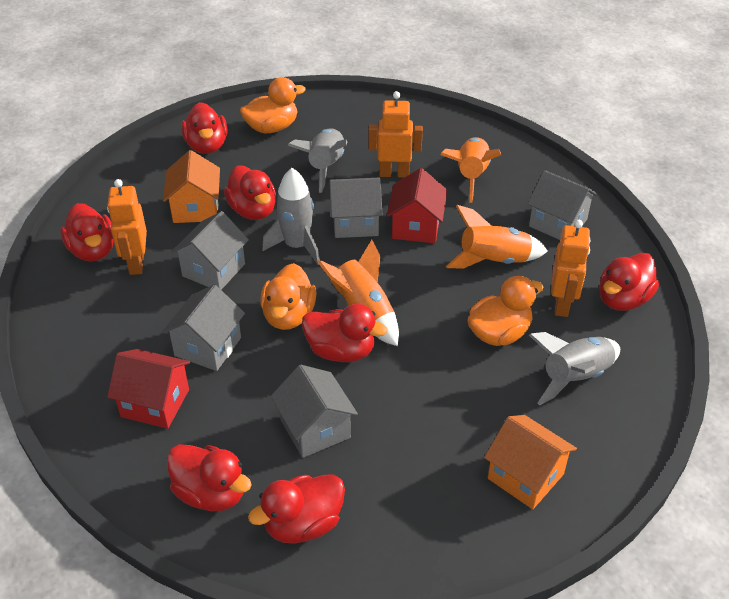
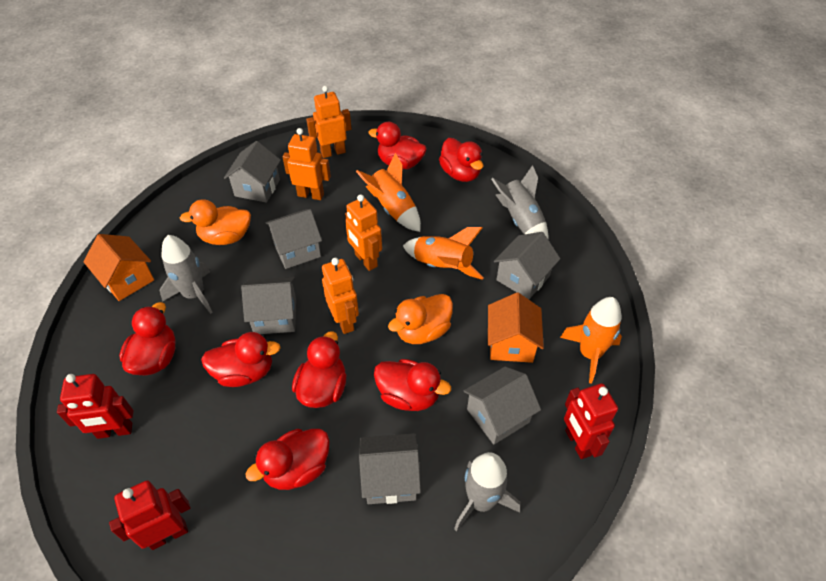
grey house: [162,284,245,371] [171,211,249,290] [271,365,358,458] [329,178,382,238] [527,170,597,240] = 5 -> [224,141,281,203] [241,277,296,334] [265,209,322,269] [359,433,421,504] [463,367,541,445] [494,232,560,299] = 6
orange duck: [240,77,306,133] [260,263,317,330] [468,276,543,346] = 3 -> [180,199,251,245] [388,294,453,344] = 2
orange robot: [107,179,147,275] [368,91,423,178] [551,220,591,317] = 3 -> [283,128,331,200] [306,86,351,158] [322,258,359,334] [345,194,382,271] = 4
red house: [107,349,190,429] [387,168,448,243] = 2 -> none = 0
red robot: none = 0 -> [57,374,134,439] [109,480,190,550] [564,383,618,459] = 3

